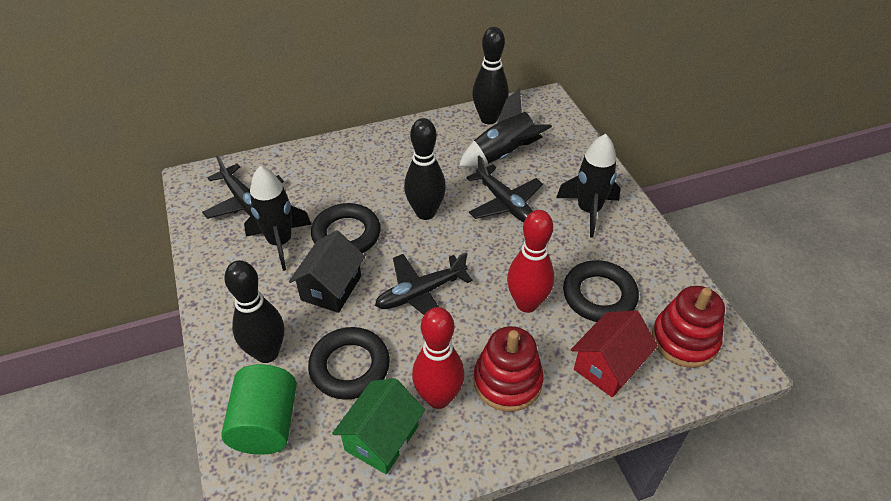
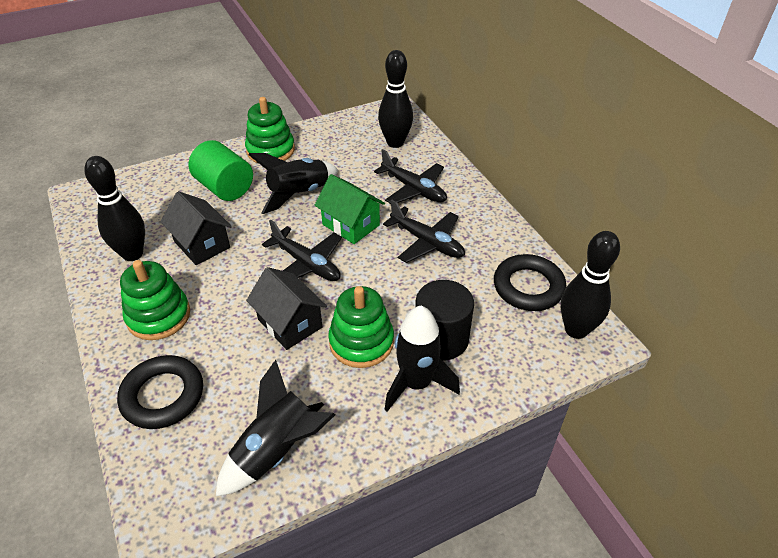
black cylinder: none = 0 -> [415,280,474,360] = 1
black house: [289,230,365,313] = 1 -> [161,191,232,265] [246,267,327,350] = 2
black ring: [308,327,390,400] [311,203,381,253] [563,260,639,322] = 3 -> [117,355,203,429] [494,254,567,311] = 2
green stacking toy: none = 0 -> [120,260,190,340] [245,97,295,163] [328,286,394,368] = 3
red bowling pin: [412,307,464,409] [507,210,554,313] = 2 -> none = 0
red house: [571,311,658,397] = 1 -> none = 0
red stacking toy: [473,326,544,412] [652,286,725,368] = 2 -> none = 0

